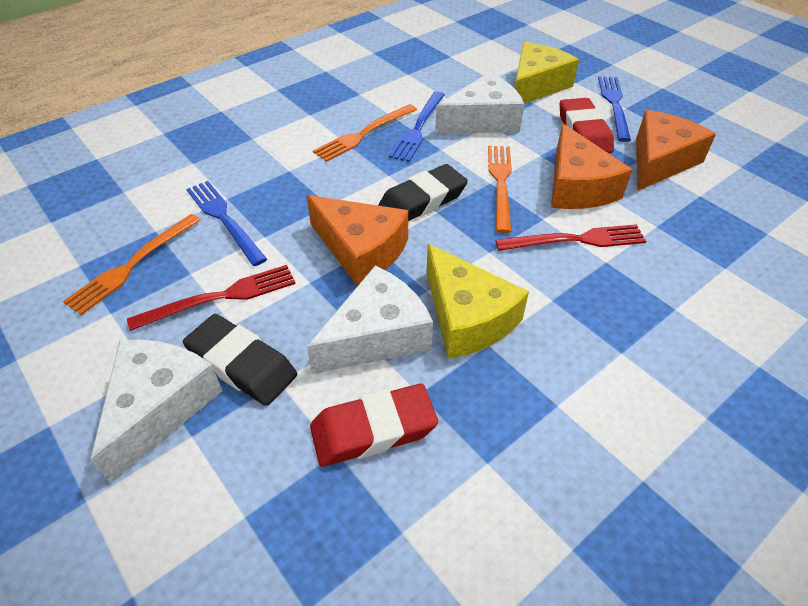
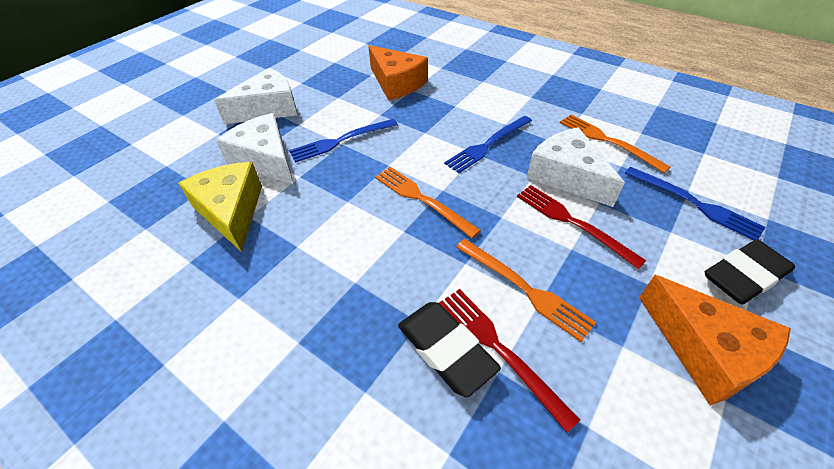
orange cheese: [306,195,408,286] [551,124,632,209] [636,110,716,191] = 3 -> [368,45,428,101] [639,275,791,405] = 2
red eraser: [310,384,438,467] [560,98,614,153] = 2 -> none = 0
yellow cheese: [427,244,529,359] [515,42,579,104] = 2 -> [178,162,262,252] = 1

